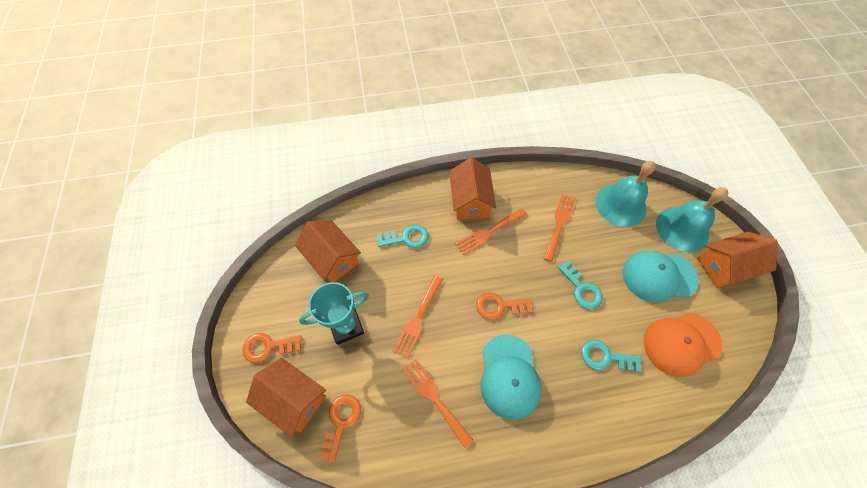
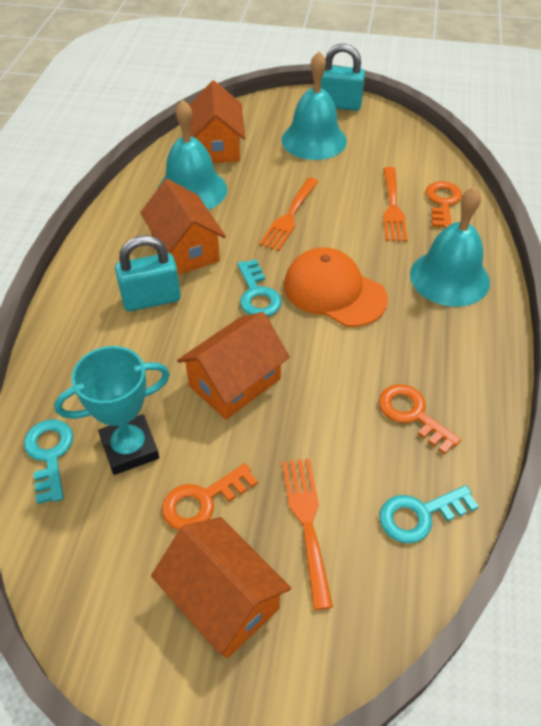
orange fork: [393,276,443,359] [402,359,474,448] [455,208,527,255] [543,194,576,262] = 4 -> [259,178,319,251] [282,459,333,610] [383,167,408,242] = 3
turquoise bell: [596,161,656,227] [656,187,728,252] = 2 -> [157,100,227,210] [281,51,347,160] [410,187,490,307] = 3
turquoise cap: [480,335,541,420] [622,250,699,303] = 2 -> none = 0
turquoise padlock: none = 0 -> [115,235,181,311] [321,43,365,111] = 2

